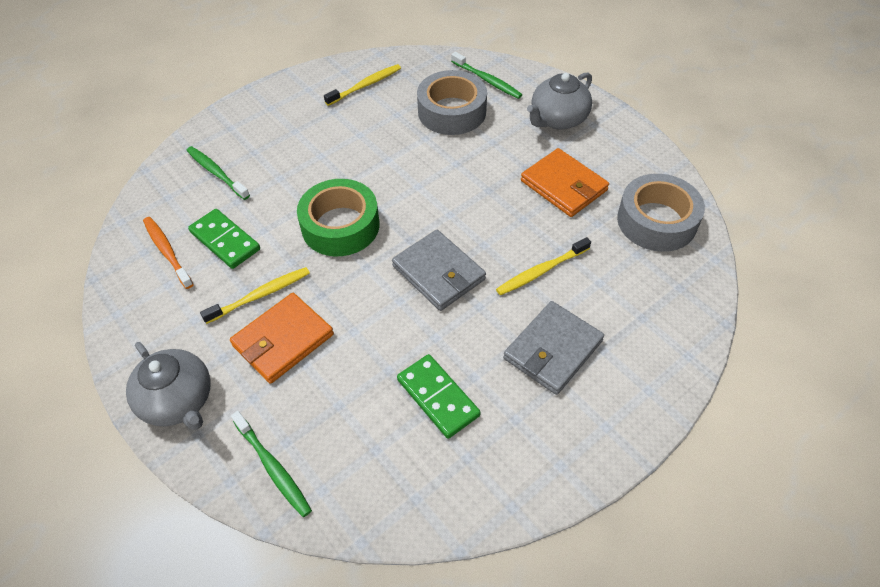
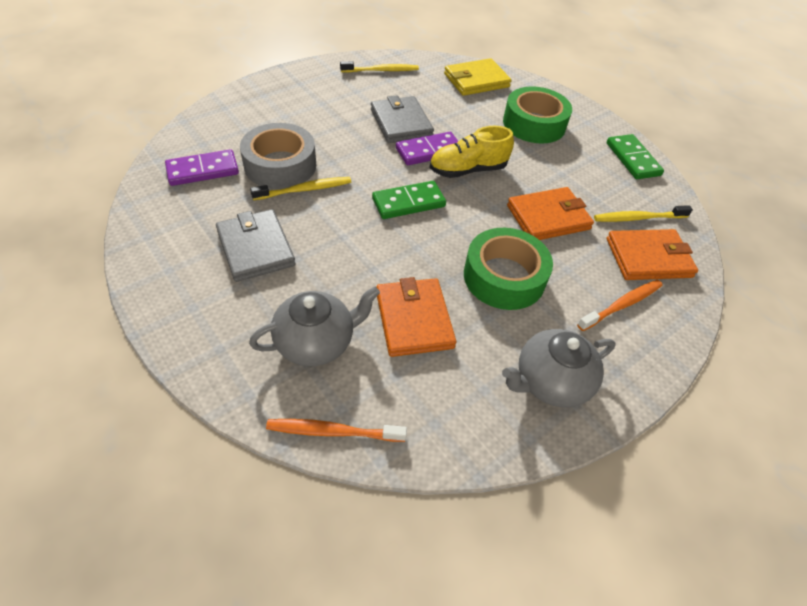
green tape: [297,179,379,256] = 1 -> [464,228,553,310] [503,86,572,144] = 2
green toothbrush: [187,146,250,200] [231,411,312,517] [451,52,522,99] = 3 -> none = 0
grey tape: [417,70,487,135] [617,174,705,252] = 2 -> [240,123,316,189] = 1
orange toothbrush: [143,217,194,289] = 1 -> [266,419,407,442] [577,280,663,331] = 2
orange wallet: [230,293,334,384] [521,148,609,217] = 2 -> [376,277,456,357] [507,187,594,240] [607,229,698,280] = 3
purple domino: none = 0 -> [165,149,239,186] [396,132,458,165] = 2
yellow shoe: none = 0 -> [430,126,514,178] = 1
yellow wallet: none = 0 -> [444,58,512,96] = 1

